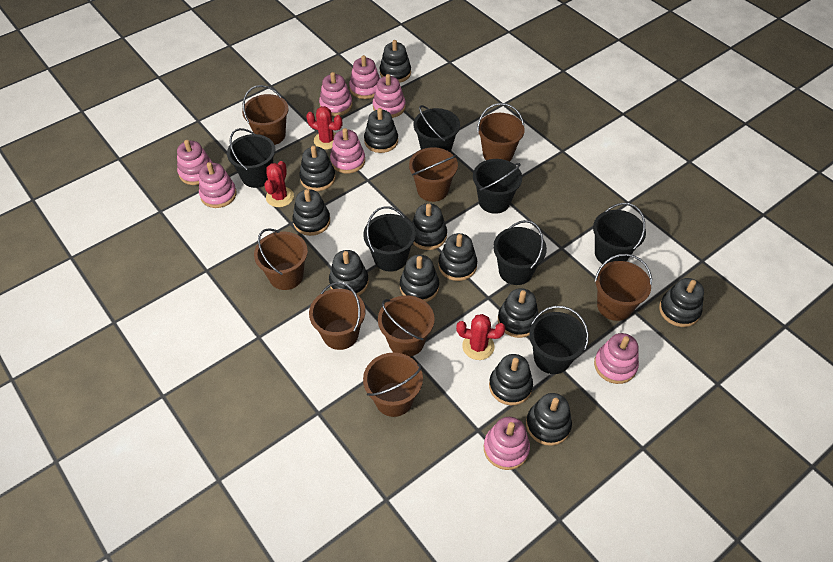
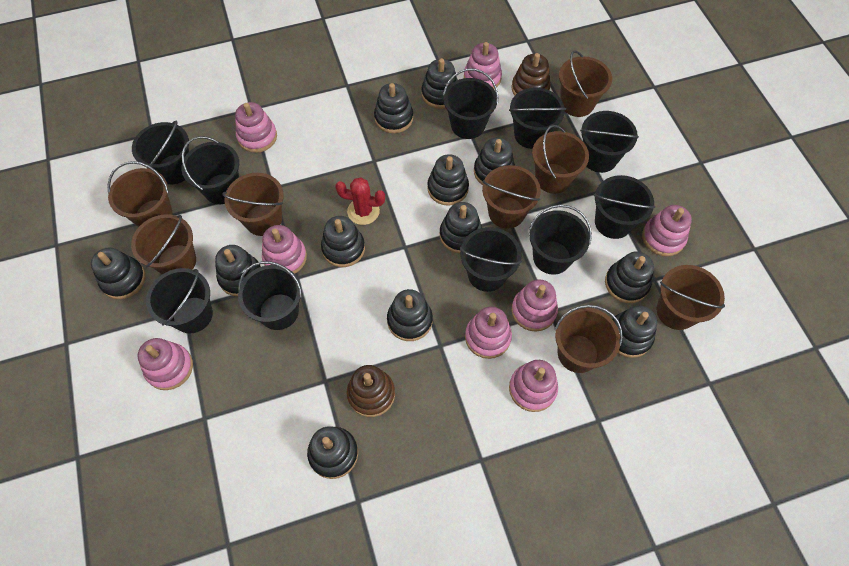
black bucket: [227,128,276,188] [363,206,416,272] [414,105,460,153] [473,159,522,214] [493,220,547,285] [529,306,589,374] [593,203,646,264] = 7 -> [132,120,189,184] [146,268,213,333] [182,136,239,204] [238,261,302,330] [443,69,498,139] [460,227,522,292] [509,87,566,149] [529,205,592,275] [580,111,639,173] [594,175,655,239] = 10
brown stacking toy: none = 0 -> [347,365,395,417] [512,53,551,96] = 2
red cactus: [264,161,294,207] [306,106,342,150] [456,314,506,360] = 3 -> [335,177,385,225] = 1

